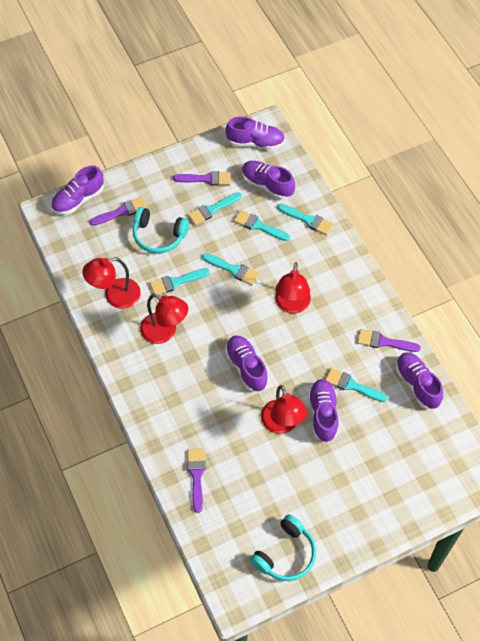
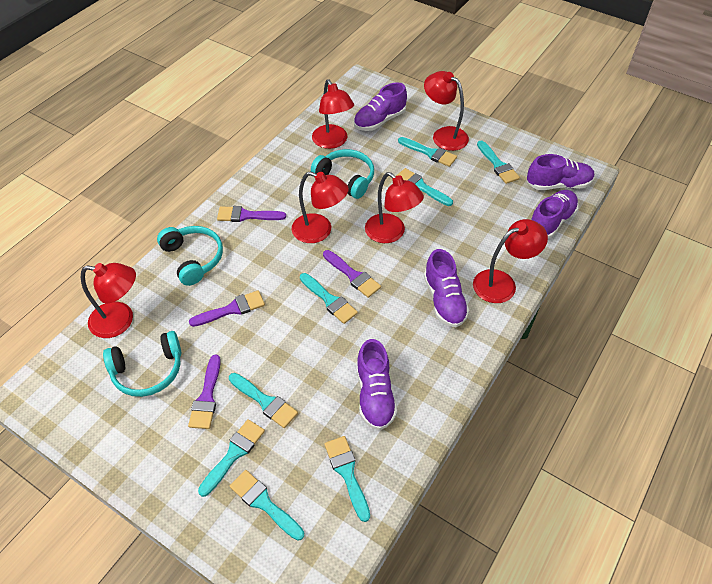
purple shoe: [51,165,104,215] [225,335,268,392] [226,116,285,150] [242,161,295,199] [308,379,338,442] [395,352,443,409] = 6 -> [354,82,407,131] [356,339,397,430] [424,249,469,327] [527,154,595,190] [531,190,579,239] = 5
red lamp: [82,258,141,309] [140,294,188,344] [261,385,307,434] [275,262,311,313] = 4 -> [81,263,136,338] [291,171,349,243] [312,79,354,149] [365,172,424,243] [424,71,469,151] [473,219,548,303] = 6
turquoise brush: [150,268,210,295] [188,192,242,225] [202,253,259,285] [234,210,290,241] [278,204,333,235] [325,368,387,402] = 6 -> [198,419,265,497] [229,373,298,428] [230,470,304,541] [300,273,358,324] [324,436,370,522] [396,168,453,206] [398,137,457,167] [477,141,520,184] = 8
turquoise headphones: [133,207,189,253] [250,514,316,581] = 2 -> [103,331,181,397] [157,226,223,286] [311,149,374,199] = 3

